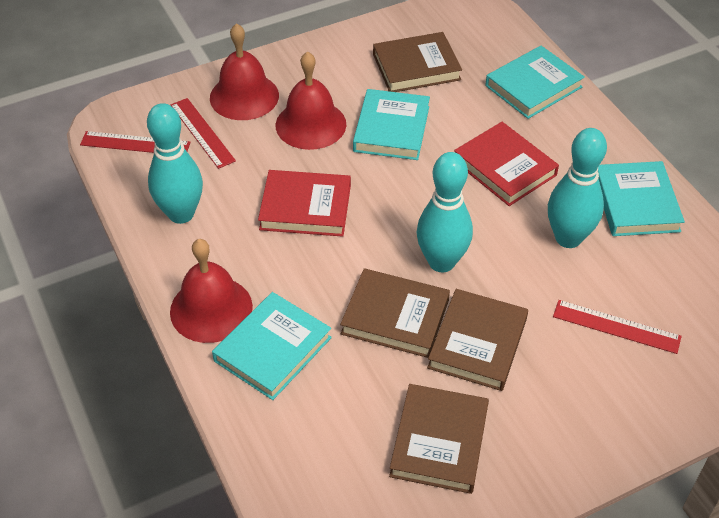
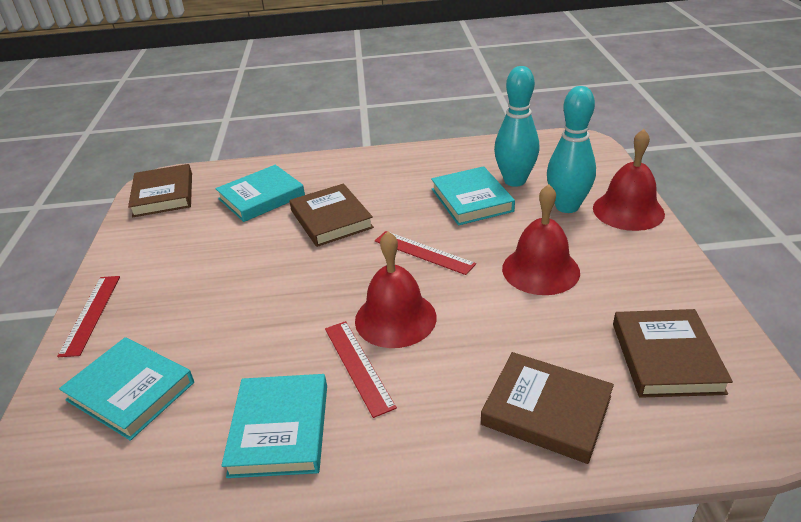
red book: [258,170,351,237] [454,122,559,206] = 2 -> none = 0
turquoise bowling pin: [147,103,203,224] [417,152,473,272] [548,128,607,248] = 3 -> [494,66,539,187] [547,86,596,213] = 2

